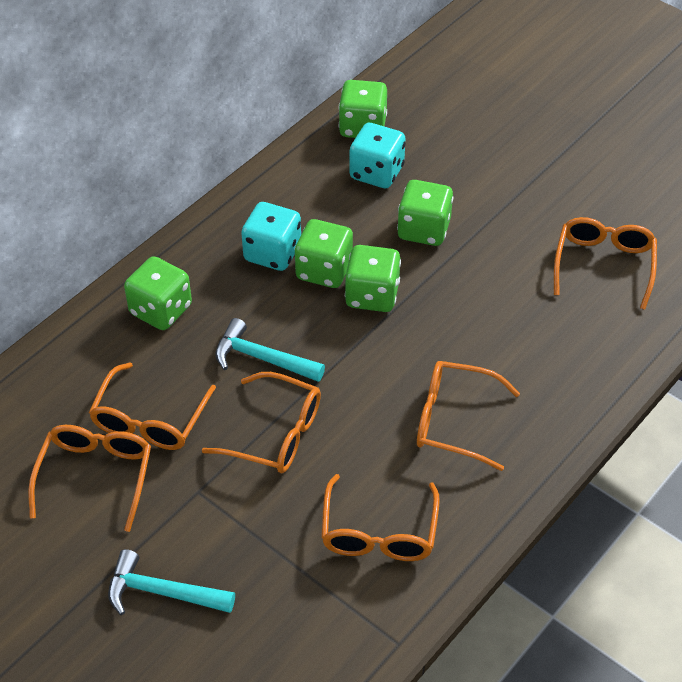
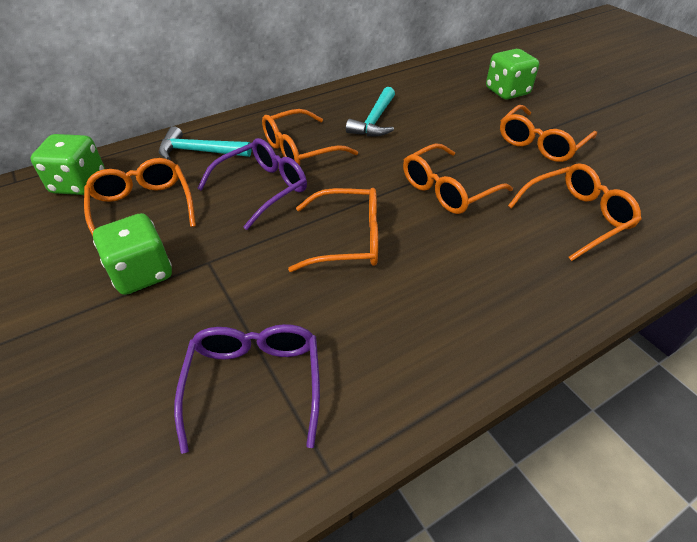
green dice: [124,256,192,330] [295,219,353,288] [338,80,387,138] [345,245,401,312] [397,180,453,246] = 5 -> [30,134,105,195] [93,213,172,295] [486,49,539,100] = 3
purple glasses: none = 0 -> [174,324,320,454] [197,138,307,230] = 2
turquoise dice: [241,202,301,271] [349,123,405,188] = 2 -> none = 0

